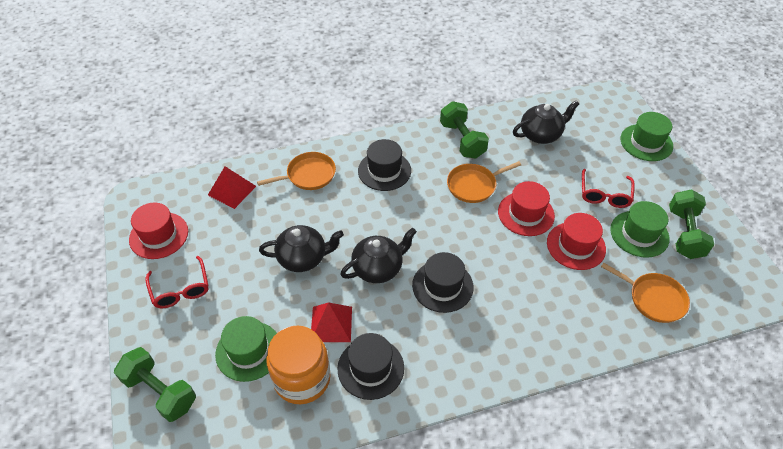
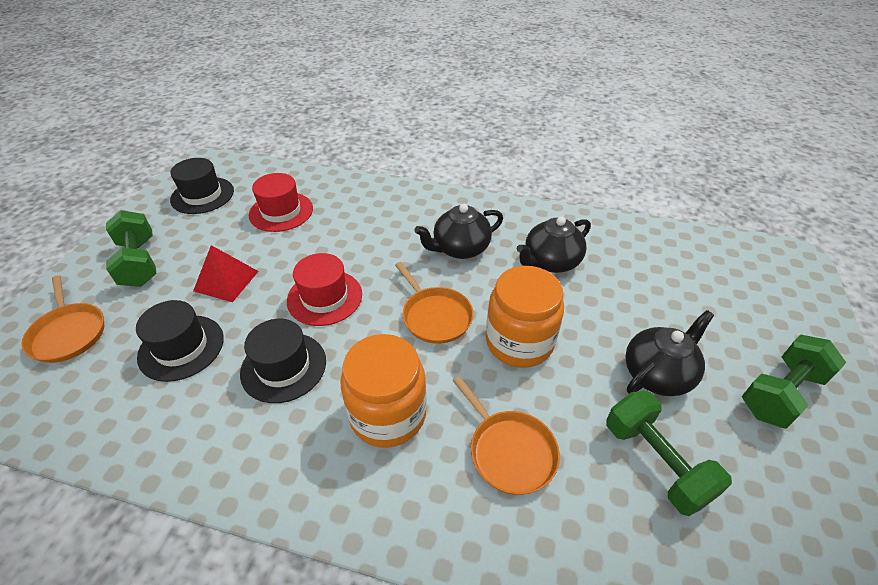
green hat: [215,316,277,382] [610,201,670,258] [621,112,673,161] = 3 -> none = 0
orange jar: [266,326,331,404] = 1 -> [340,334,427,448] [486,266,564,367] = 2
red glasses: [145,256,208,309] [582,169,635,208] = 2 -> none = 0
red hat: [129,203,188,259] [498,181,555,236] [547,213,606,270] = 3 -> [249,173,313,232] [287,253,362,326] = 2
red pyramid: [208,166,256,209] [311,302,352,342] = 2 -> [193,245,259,302] = 1

